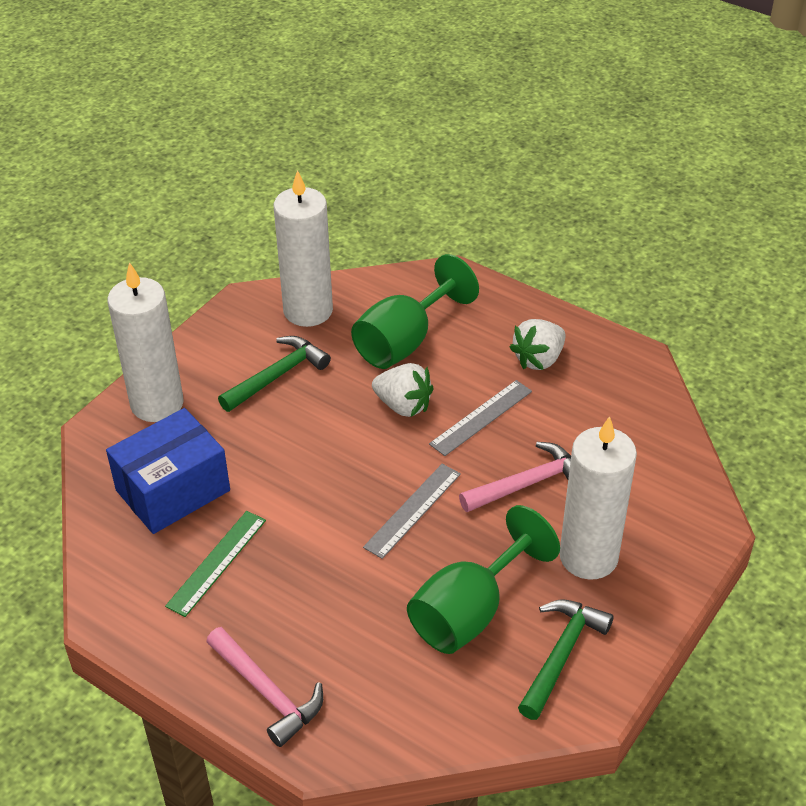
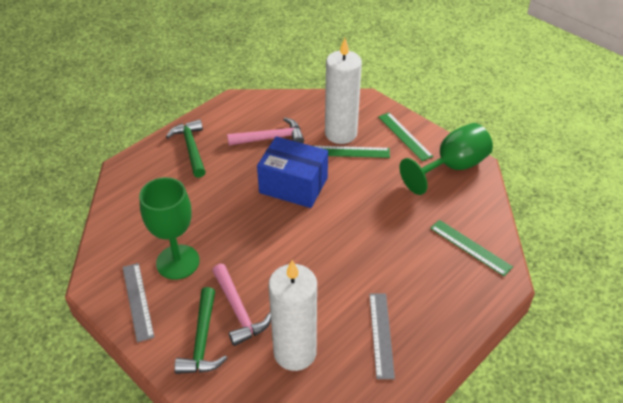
green ruler: [165,511,266,617] = 1 -> [314,146,390,158] [378,113,434,161] [430,220,513,276] = 3
white candle: [108,262,184,422] [274,170,333,327] [559,416,637,580] = 3 -> [268,260,317,371] [325,38,362,144] = 2
white strawberry: [372,363,434,417] [509,319,566,370] = 2 -> none = 0

